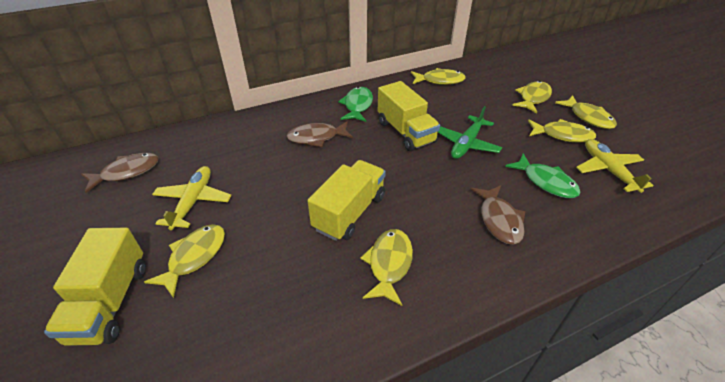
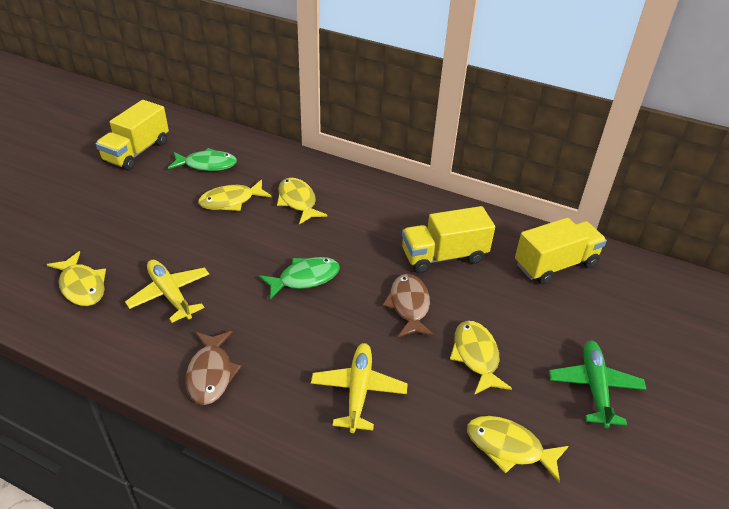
brown fish: [81,153,158,193] [286,121,353,147] [471,185,525,245] = 3 -> [185,331,242,405] [383,274,434,337] = 2
yellow fish: [144,224,225,298] [360,229,413,306] [411,68,466,85] [512,81,552,113] [528,119,596,143] [555,95,617,129] = 6 -> [47,251,106,306] [198,179,272,211] [277,178,328,225] [450,321,512,395] [467,416,568,482] = 5

